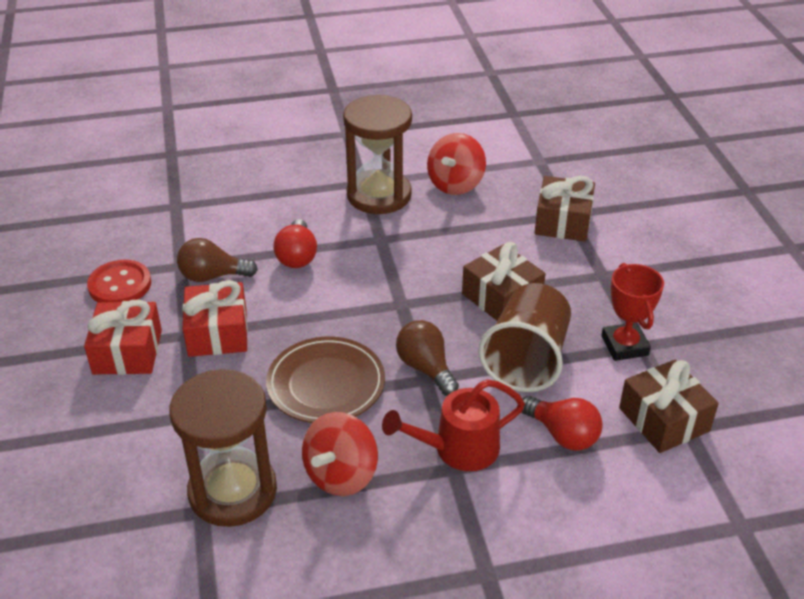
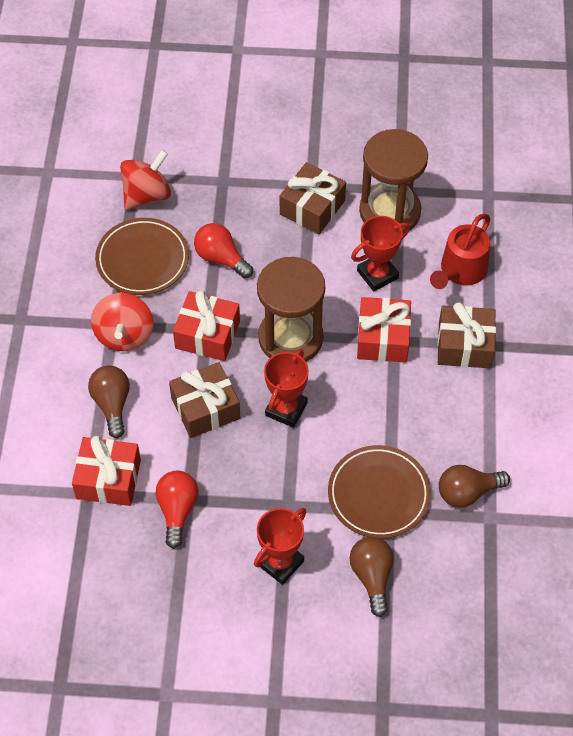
brown cup: [478,283,571,392] = 1 -> none = 0
brown light bulb: [177,238,258,282] [396,320,459,396] = 2 -> [88,365,130,439] [350,537,394,617] [439,465,510,508] = 3
brown plate: [266,337,385,423] = 1 -> [95,218,189,295] [328,445,431,539] = 2
red button: [87,260,151,303] = 1 -> none = 0
red gift: [84,300,162,375] [182,280,248,357] = 2 -> [72,436,141,506] [173,290,240,361] [357,297,411,362] = 3
red trophy: [601,263,664,361] = 1 -> [254,508,306,585] [264,349,309,428] [351,216,410,292] = 3

